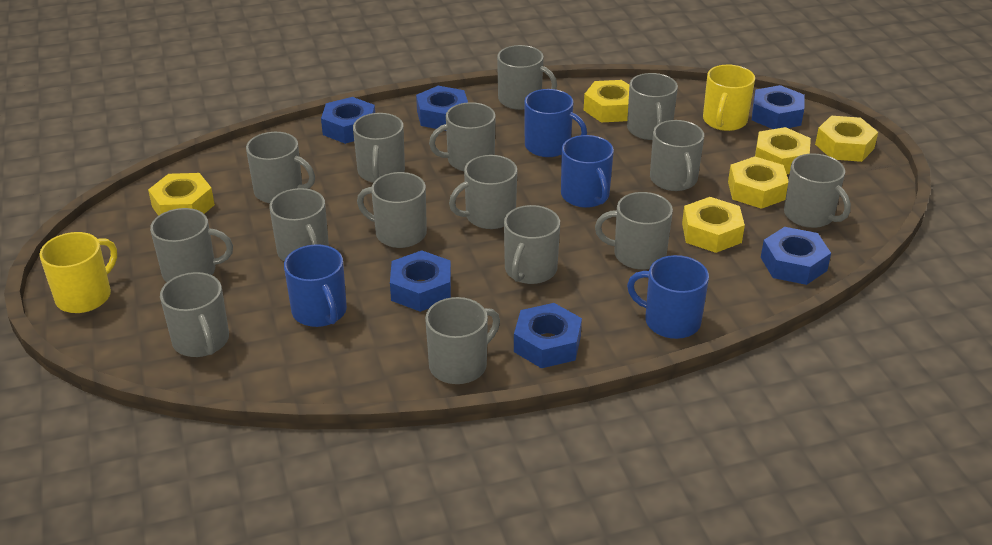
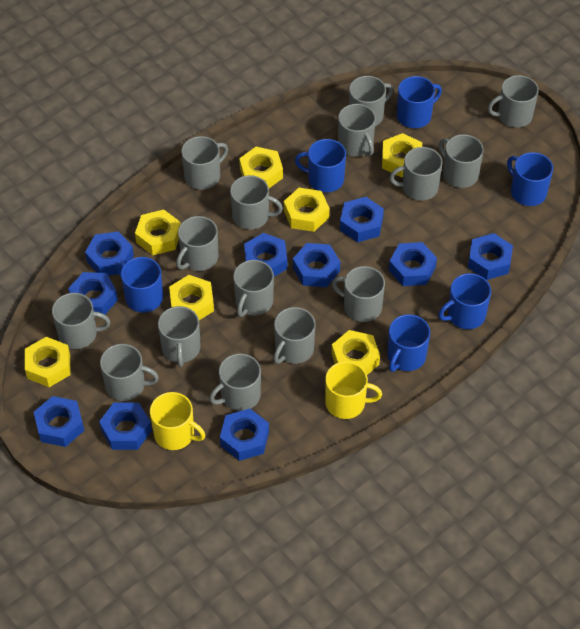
blue mug: [284,244,347,327] [524,89,587,157] [561,135,614,208] [627,255,709,339] = 4 -> [117,257,163,313] [295,139,346,192] [387,314,430,372] [397,76,442,128] [438,273,491,329] [507,152,553,206] = 6
blue nut: [321,97,375,144] [390,250,451,312] [416,86,468,131] [514,303,582,368] [752,85,805,129] [761,227,831,285] = 6 -> [34,396,84,447] [68,272,118,315] [85,231,134,276] [99,403,152,450] [220,409,269,461] [244,233,287,277] [293,243,340,287] [340,197,384,242] [389,242,437,286] [468,233,513,280] = 10
yellow nut: [148,173,215,216] [584,80,629,122] [682,197,745,253] [728,156,788,209] [755,127,811,174] [815,116,878,162] = 6 -> [25,337,71,387] [135,209,181,255] [169,275,214,320] [239,147,283,188] [284,188,329,232] [331,330,380,375] [382,133,422,177] = 7

